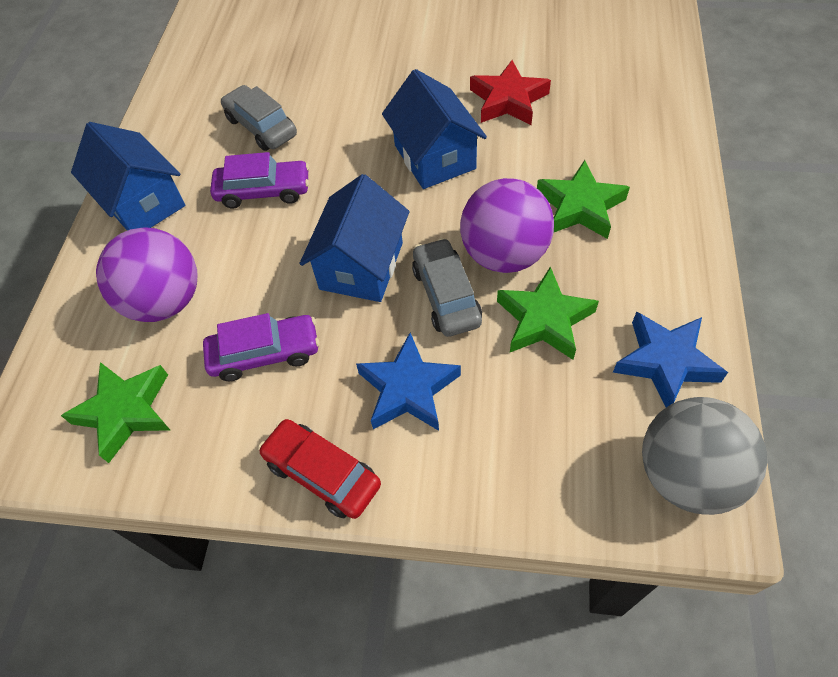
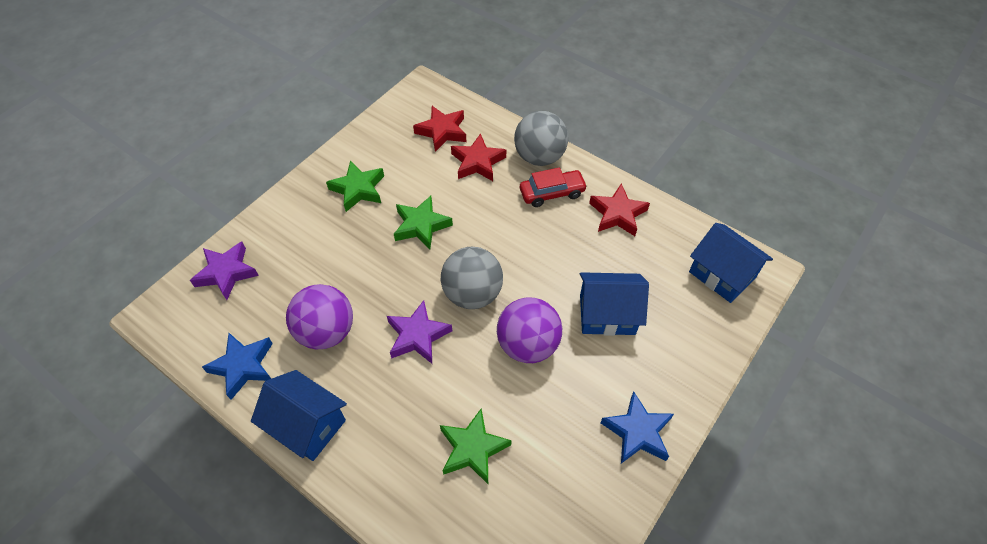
grey ball: [642,397,767,515] = 1 -> [441,247,503,309] [514,111,568,166] = 2
grey car: [221,85,297,151] [412,238,482,337] = 2 -> none = 0
purple car: [203,313,319,381] [210,152,309,209] = 2 -> none = 0
purple star: none = 0 -> [190,242,259,300] [387,300,452,364] = 2
red star: [470,60,551,125] = 1 -> [413,106,466,152] [451,133,506,181] [589,184,650,236] = 3

